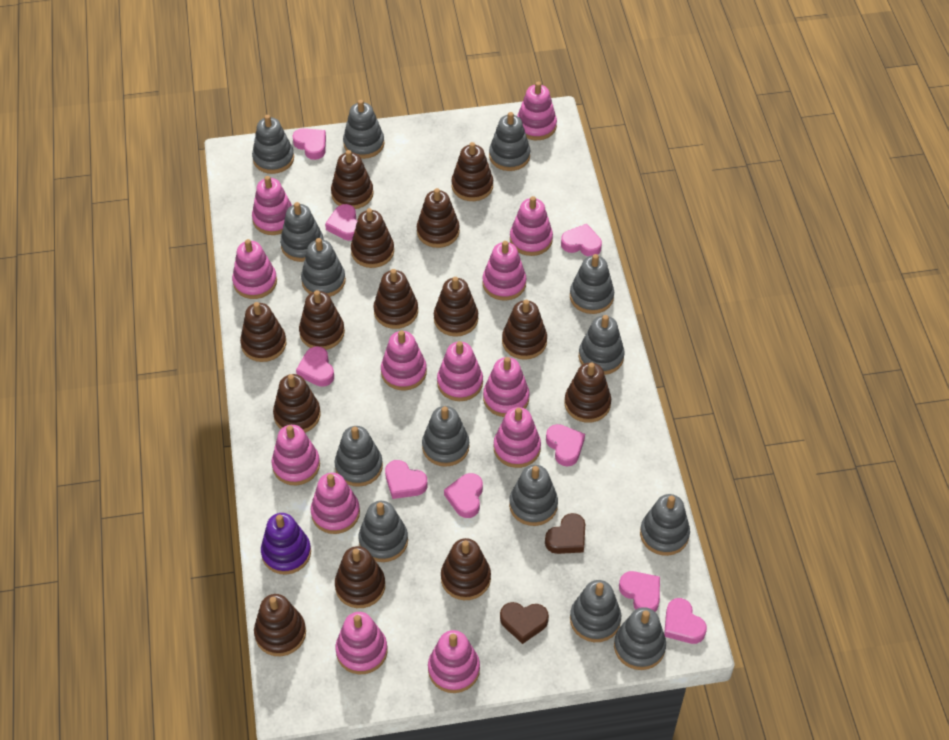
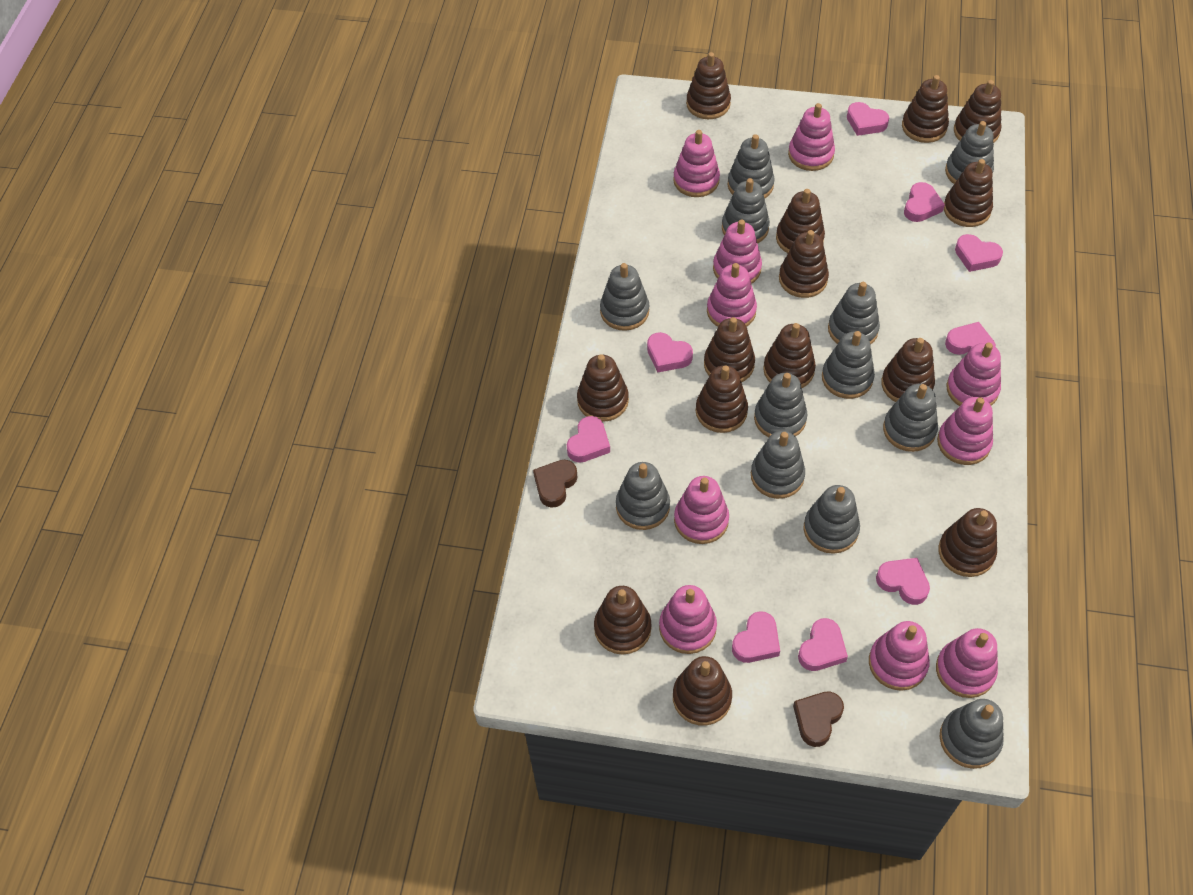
grey stacking toy: [252,115,294,174] [280,202,324,262] [301,238,346,297] [335,426,383,487] [343,100,384,159] [358,501,408,562] [422,406,469,467] [489,112,530,171] [509,465,558,526] [570,254,614,314] [570,580,621,642] [579,315,625,375] [614,607,666,670] [640,494,690,556] = 14 -> [600,263,649,331] [616,462,670,530] [722,178,770,243] [728,134,775,199] [751,431,805,499] [754,373,807,437] [803,485,860,554] [822,331,875,399] [828,282,880,345] [883,384,938,452] [940,699,1004,769] [945,121,994,184] = 12
pink stacking toy: [232,239,277,299] [252,176,292,235] [271,425,320,485] [311,473,360,534] [335,612,388,674] [381,330,427,390] [428,630,480,693] [437,341,483,401] [482,241,527,301] [483,357,530,417] [494,407,541,468] [510,196,553,256] [517,82,557,140] = 13 -> [659,585,717,654] [673,130,720,197] [674,476,729,544] [707,263,757,327] [713,220,762,284] [788,103,835,171] [869,621,930,691] [936,628,998,698] [937,397,993,465] [947,343,1001,406] = 10
purple stacking toy: [261,513,311,575] = 1 -> none = 0

